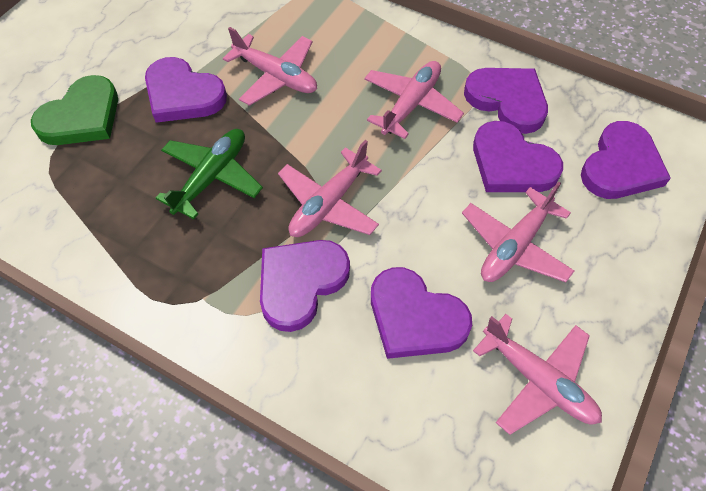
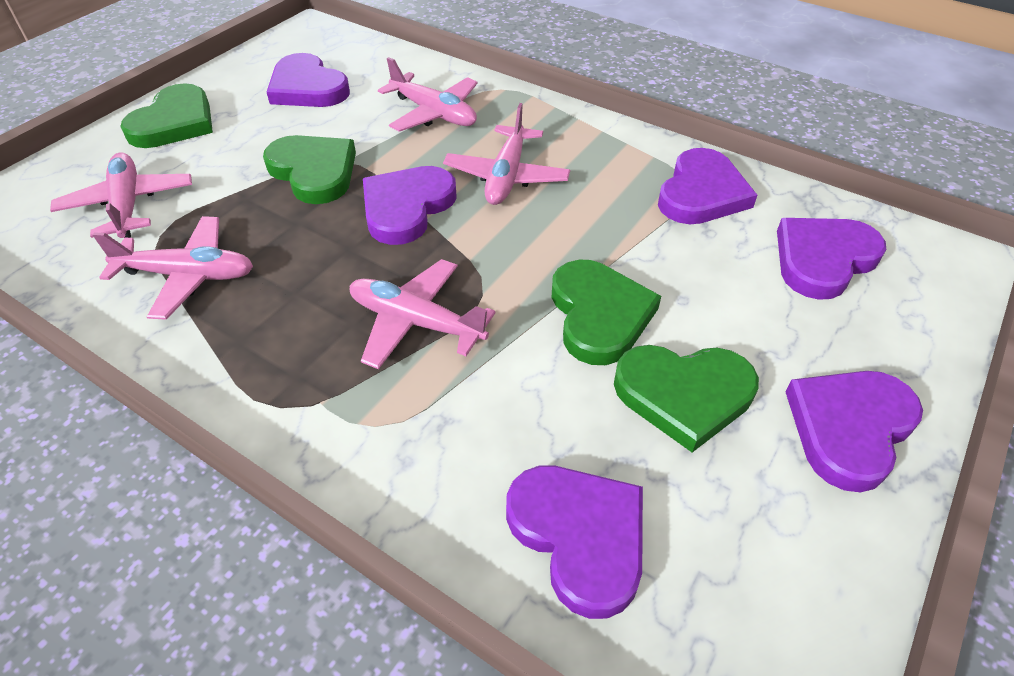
green heart: [31,75,118,145] = 1 -> [120,83,213,148] [263,135,356,204] [552,259,661,365] [614,345,759,452] = 4
green plane: [156,129,263,219] = 1 -> none = 0

